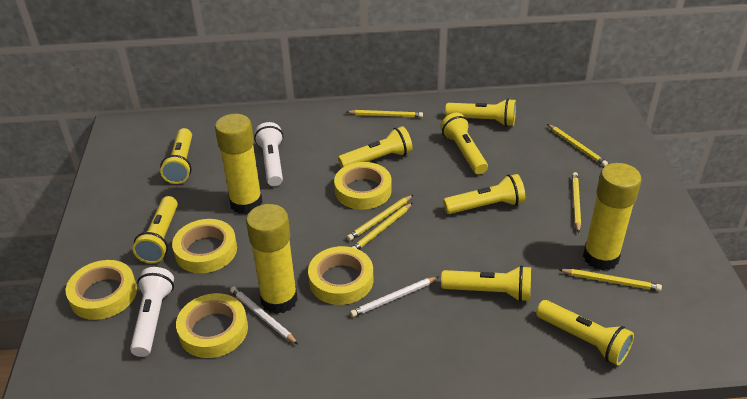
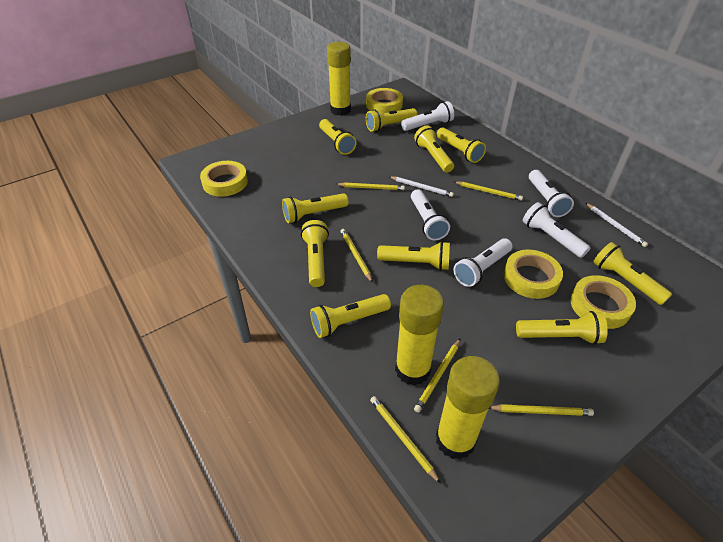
white flashlight: [130,267,174,357] [254,122,283,186] = 2 -> [401,101,454,131] [411,189,450,241] [453,238,513,287] [523,202,590,258] [529,170,574,217] = 5
yellow flashlight: [133,196,178,263] [160,128,192,184] [338,126,413,168] [440,113,488,174] [441,265,531,302] [443,174,525,214] [445,98,516,127] [536,300,634,365] = 8 -> [282,193,349,223] [301,220,329,287] [310,294,391,338] [319,119,356,155] [366,108,417,132] [377,241,450,271] [414,126,454,173] [437,127,486,163] [516,311,608,345] [593,242,672,305] = 10
yellow tape: [66,260,137,320] [172,219,237,273] [176,293,248,358] [308,246,373,305] [334,162,392,209] = 5 -> [200,161,248,197] [366,88,403,113] [504,250,563,299] [570,275,636,329] = 4

